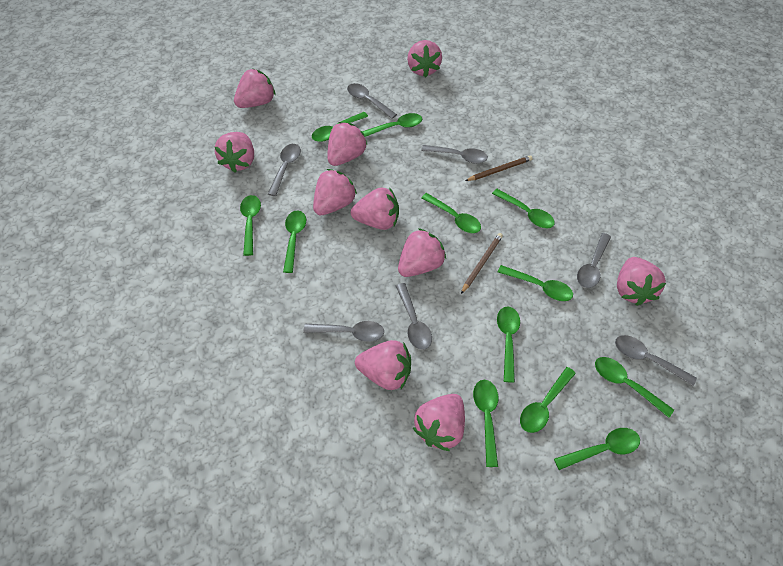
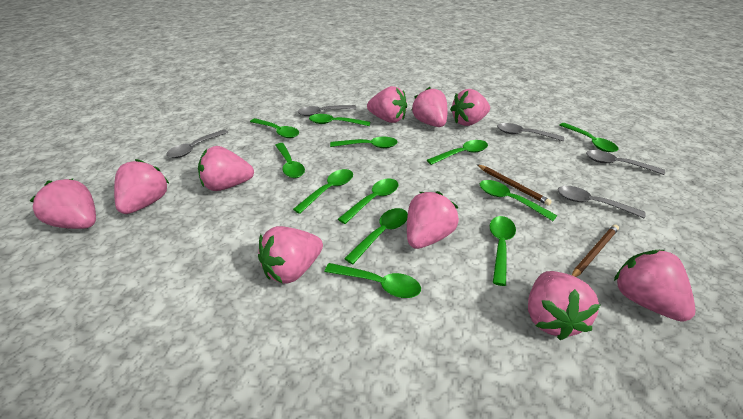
grey spoon: [268,144,301,196] [303,321,384,342] [347,83,397,119] [396,283,432,350] [421,145,488,164] [577,233,611,288] [615,335,697,386] = 7 -> [167,129,228,158] [298,105,357,116] [497,123,564,141] [558,186,646,218] [586,150,665,175] = 5

